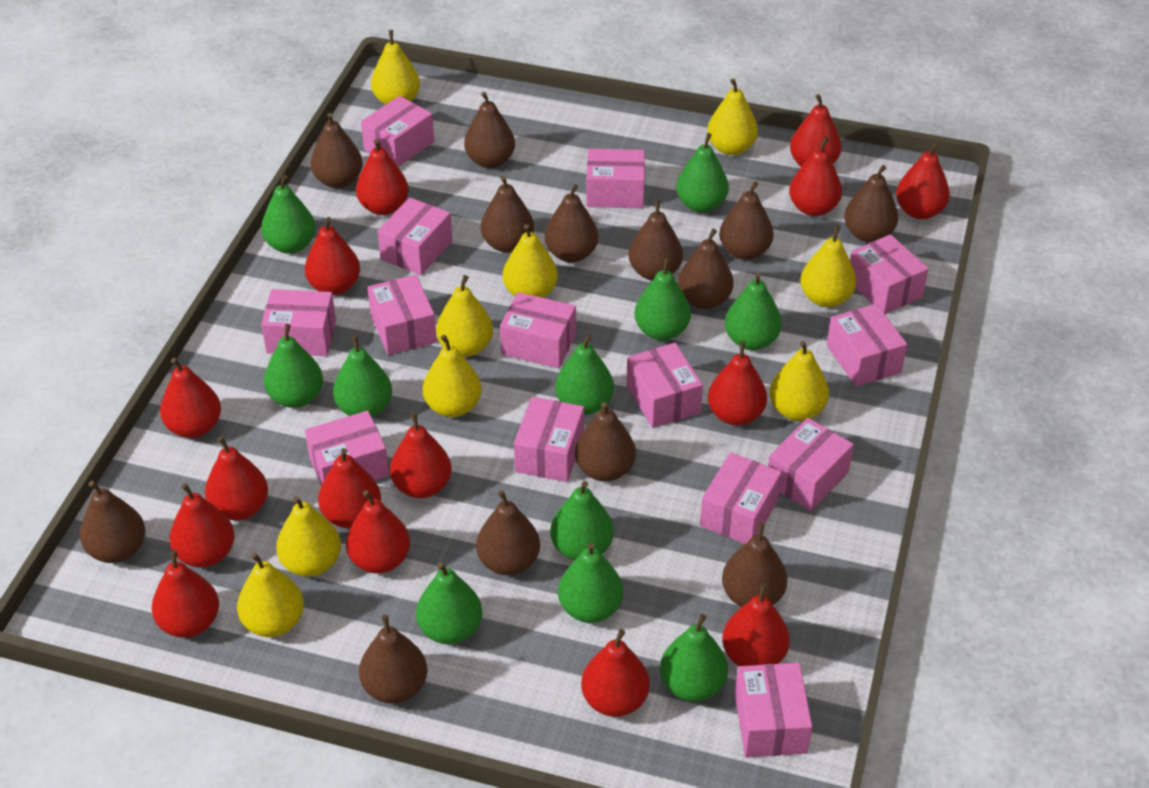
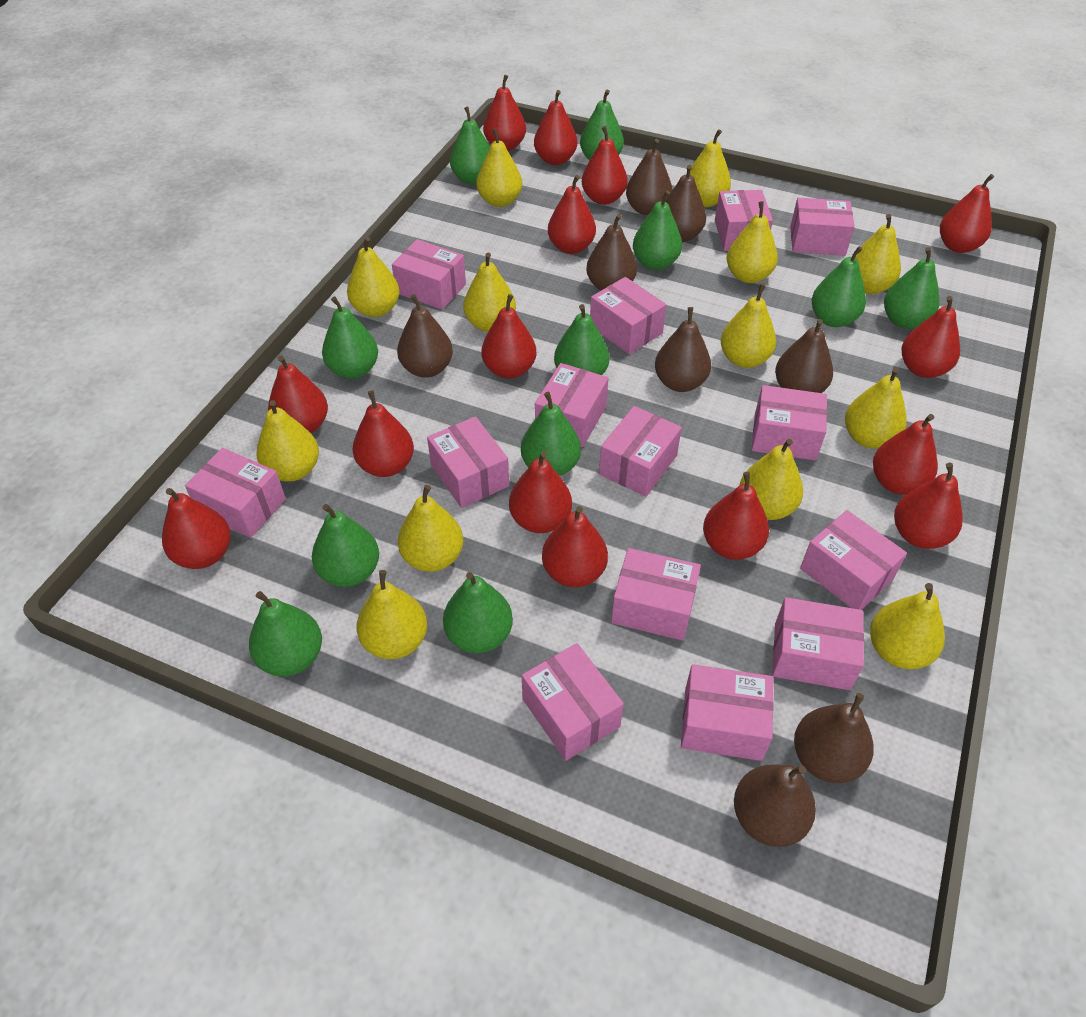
brown pear: [80,481,145,563] [311,113,363,188] [359,615,427,704] [464,92,515,168] [476,490,540,575] [481,176,534,253] [545,184,598,263] [575,402,636,482] [629,199,683,280] [678,229,734,309] [719,181,774,260] [722,523,787,607] [844,165,898,242] = 13 -> [397,294,453,378] [586,214,637,291] [626,139,673,216] [655,307,711,392] [665,165,706,242] [734,764,816,847] [775,319,833,393] [794,693,874,783] = 8
yellow pear: [237,553,304,637] [276,496,341,577] [371,30,420,105] [423,335,482,417] [436,275,493,357] [503,224,558,298] [707,78,758,155] [770,341,829,421] [800,225,856,307] = 9 -> [256,400,319,481] [347,237,400,317] [357,570,427,659] [398,485,463,572] [463,252,516,332] [476,128,522,207] [690,129,731,207] [721,284,776,368] [727,201,778,283] [739,439,803,520] [845,367,907,448] [855,214,901,294] [870,583,945,669] = 13

